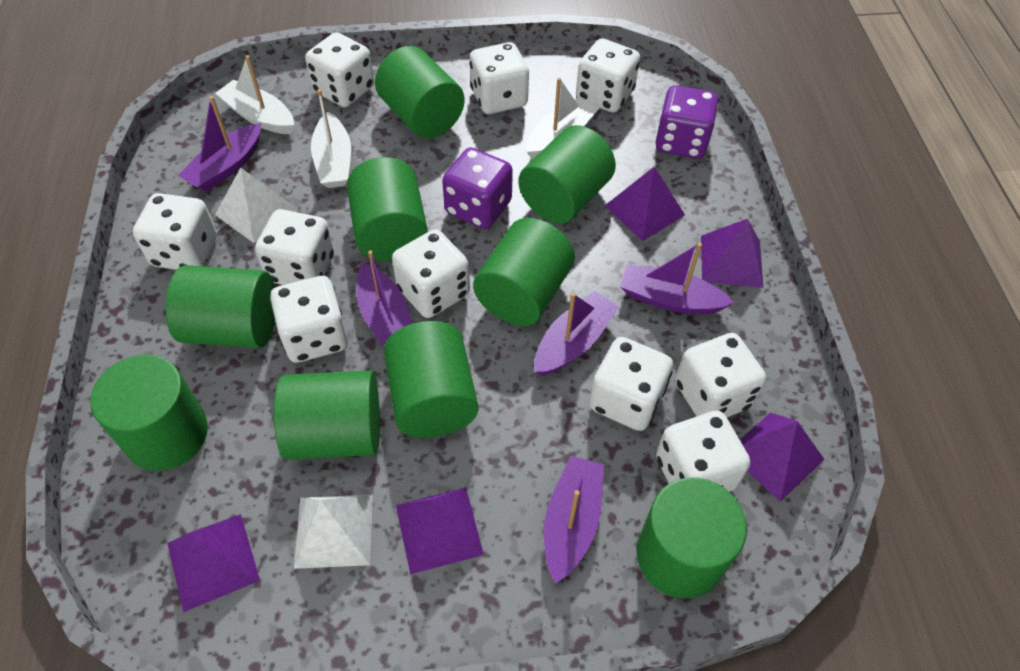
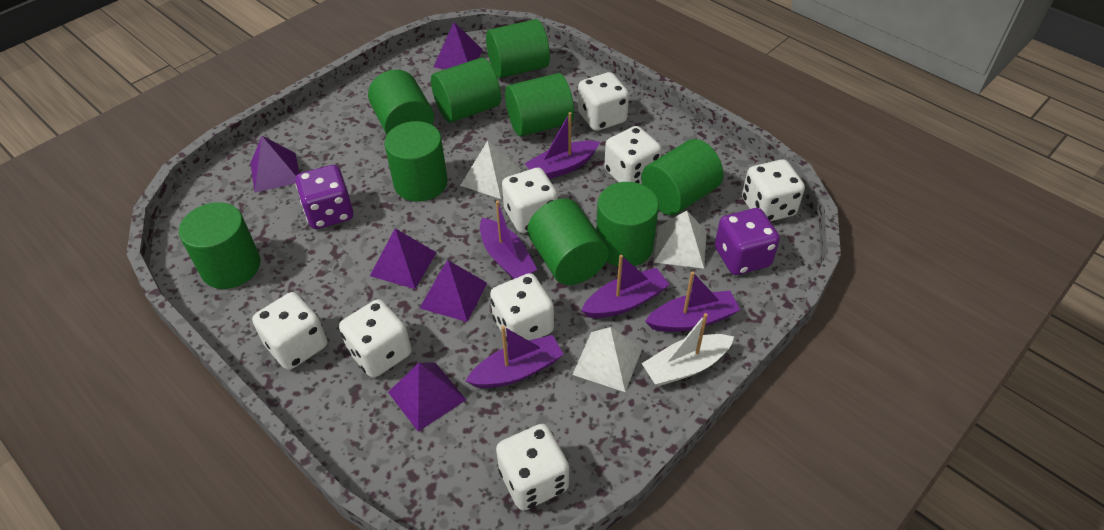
white boat: [215,55,294,134] [311,89,351,188] [527,78,599,160] = 3 -> [641,313,734,386] = 1
white dice: [133,193,217,270] [255,209,334,285] [270,276,348,363] [305,32,374,107] [392,229,470,318] [470,42,529,114] [576,38,640,113] [589,337,673,431] [656,411,750,492] [675,333,766,417] = 10 -> [252,292,328,370] [339,299,412,378] [490,273,554,341] [496,424,569,510] [502,168,558,233] [578,72,629,131] [604,126,662,184] [742,159,805,221] = 8
white pyramid: [215,168,297,243] [294,494,373,569] = 2 -> [460,141,521,199] [572,327,642,392] [654,211,707,269] = 3

